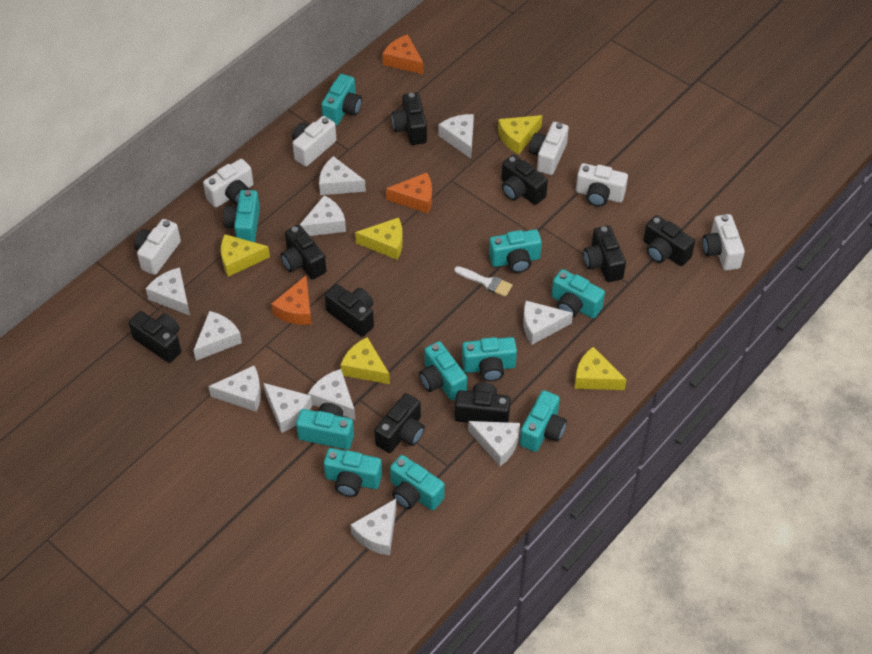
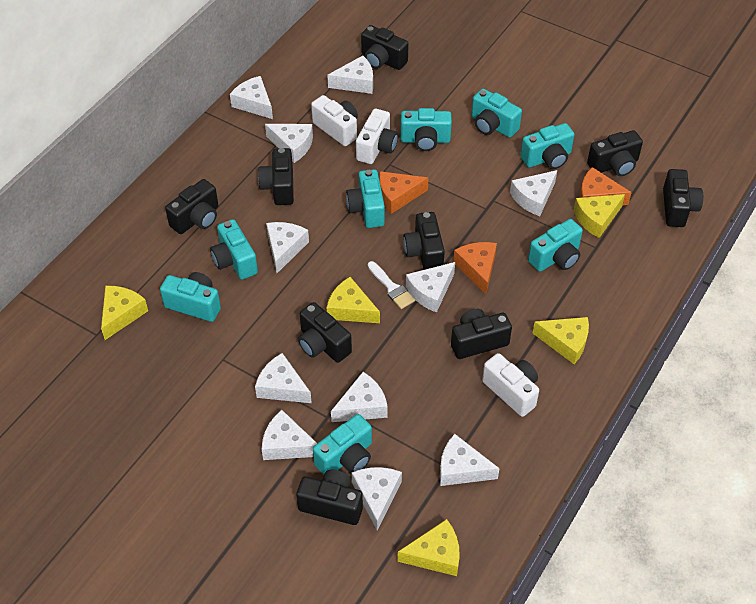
turquoise camera: [223,190,260,242] [296,403,354,450] [321,74,362,125] [324,448,382,497] [390,455,445,510] [419,341,467,400] [462,337,517,382] [489,229,542,273] [520,390,567,452] [552,269,605,318] = 10 -> [160,272,221,322] [210,219,258,280] [313,414,372,475] [346,169,385,228] [401,108,452,151] [471,89,522,138] [520,123,574,169] [528,219,583,272] = 8
white camera: [134,219,181,275] [203,159,253,208] [292,116,337,167] [529,122,569,175] [576,163,628,207] [702,214,745,270] = 6 -> [311,95,358,146] [356,109,398,164] [482,353,539,417] = 3

